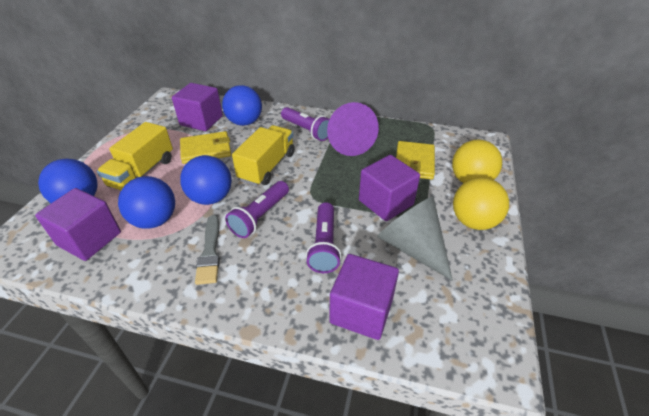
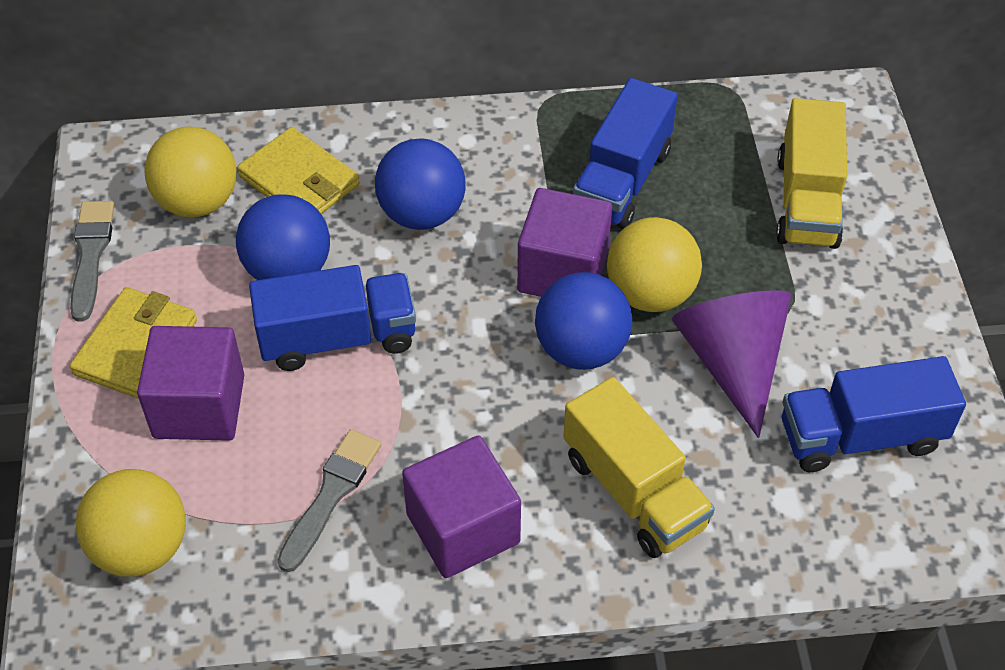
blue ball: [38,159,97,203] [118,176,175,229] [180,155,232,205] [222,85,262,126] = 4 -> [236,194,330,280] [375,138,466,230] [535,272,632,370] = 3
blue truck: none = 0 -> [249,265,416,371] [573,78,678,229] [782,356,966,472] = 3
grey brush: [195,215,220,285] = 1 -> [70,201,115,322] [277,429,381,572] = 2
grey cone: [377,197,453,281] = 1 -> none = 0
purple cube: [35,188,121,261] [172,83,223,131] [329,254,399,340] [359,155,420,221] = 4 -> [137,326,244,441] [402,436,521,578] [517,188,612,297] = 3
purple flashlight: [225,181,289,238] [281,107,330,141] [306,202,341,273] = 3 -> none = 0
yellow ball: [452,139,502,183] [453,177,509,230] = 2 -> [76,469,186,576] [145,127,237,217] [607,217,702,312] = 3

